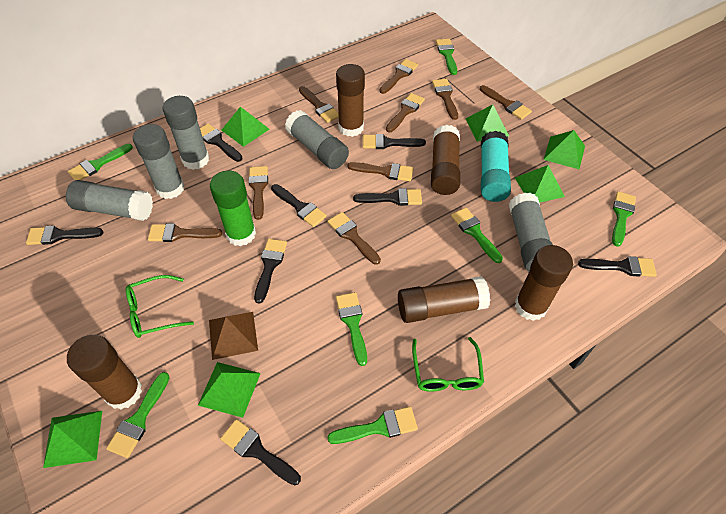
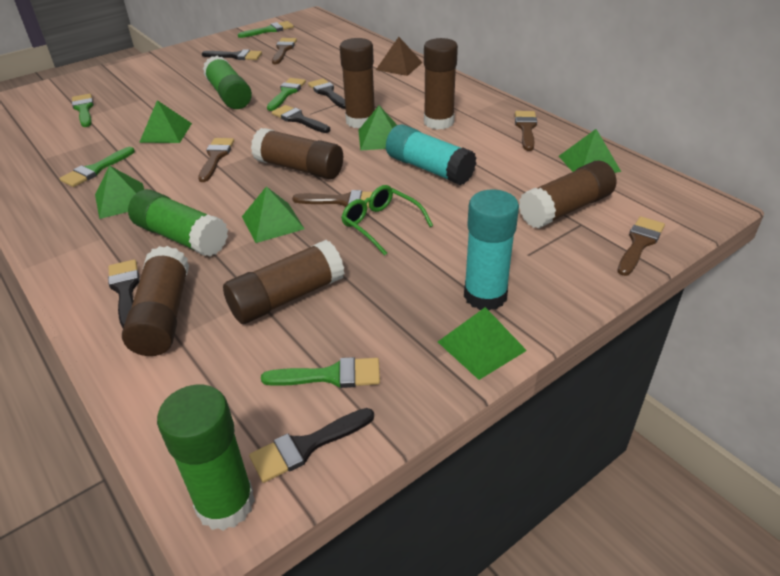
black brush: [26,225,103,245] [200,123,243,162] [220,419,301,485] [254,239,287,304] [271,184,327,227] [353,188,422,206] [363,134,426,149] [578,256,657,277] = 8 -> [108,260,140,328] [202,49,262,60] [249,408,374,483] [272,105,330,133] [308,78,345,109] = 5
brown brush: [148,223,222,242] [248,166,268,220] [299,86,339,123] [327,212,381,265] [347,162,413,181] [379,59,418,94] [386,93,425,132] [432,79,458,120] [480,85,532,120] = 9 -> [198,138,234,182] [272,38,297,64] [292,190,373,208] [515,111,537,151] [617,216,665,276] = 5
brown glue stick: [67,335,142,410] [336,64,365,137] [398,276,490,323] [431,125,460,195] [515,245,573,321] = 5 -> [122,246,189,356] [223,240,345,324] [251,128,343,179] [340,38,375,129] [424,38,458,130] [519,161,616,229] = 6
green brush: [68,144,133,180] [106,372,170,458] [327,406,418,444] [336,292,367,366] [436,39,457,75] [451,208,503,263] [612,191,636,247] = 7 -> [59,147,135,187] [72,94,94,127] [238,21,294,38] [261,357,380,388] [267,78,306,111] = 5
green glasses: [126,275,194,338] [412,337,484,392] = 2 -> [341,185,433,256] = 1
green glue stick: [210,170,256,246] = 1 -> [128,189,228,256] [157,385,255,531] [203,56,252,109] = 3
grey glue stick: [66,180,153,221] [133,124,185,199] [163,96,209,170] [285,110,349,169] [509,193,553,271] = 5 -> none = 0
turquoise glue stick: [481,131,511,202] = 1 -> [386,124,477,185] [464,189,519,310] = 2

